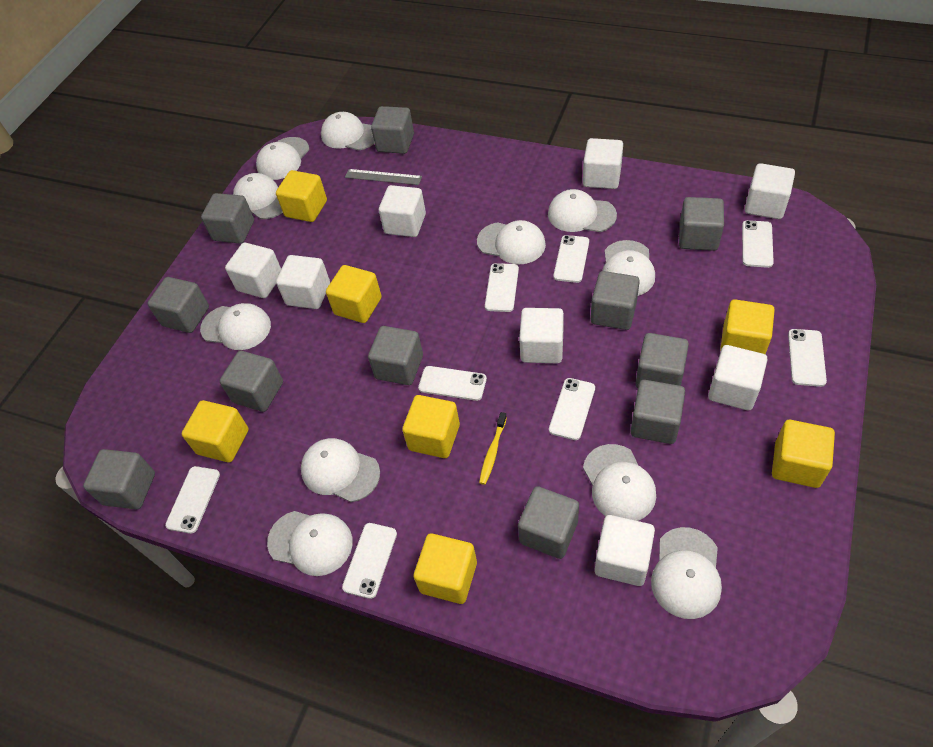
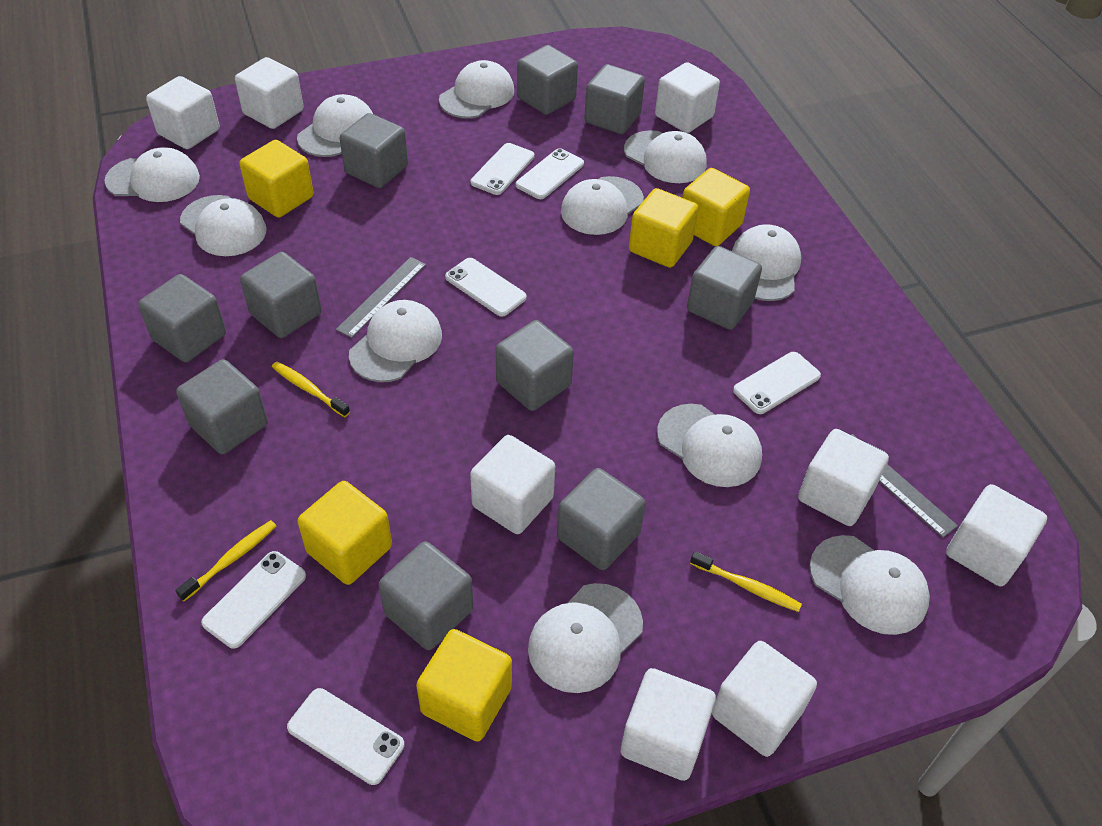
grey cube: [83,449,155,510] [147,277,209,333] [201,193,254,244] [220,351,283,412] [368,326,423,385] [371,106,414,154] [518,486,579,559] [591,271,640,330] [631,380,685,444] [636,333,689,388] [679,197,724,251] = 11 -> [138,274,226,362] [176,359,268,454] [240,252,322,338] [340,113,408,188] [379,541,473,650] [496,320,574,411] [517,45,578,115] [557,468,646,570] [584,64,645,134] [687,246,762,330] = 10
grey ruler: [345,169,422,185] = 1 -> [336,257,426,338] [852,434,958,538] = 2
white phone: [165,466,220,534] [342,523,397,599] [418,366,487,401] [485,263,519,312] [549,378,595,440] [554,235,589,283] [742,220,774,268] [788,329,827,387] = 8 -> [201,551,306,649] [287,688,405,785] [445,258,527,316] [471,143,534,195] [516,148,584,199] [733,352,821,414] = 6
yellow cube: [182,400,249,462] [276,170,327,222] [326,265,381,323] [402,395,460,458] [414,533,477,604] [720,299,775,354] [772,420,835,488] = 7 -> [239,140,314,218] [297,481,392,585] [416,629,512,742] [629,188,698,268] [682,168,750,246] = 5
yellow toothbrush: [479,412,507,485] = 1 -> [175,520,276,601] [272,362,350,417] [690,551,802,612] = 3

